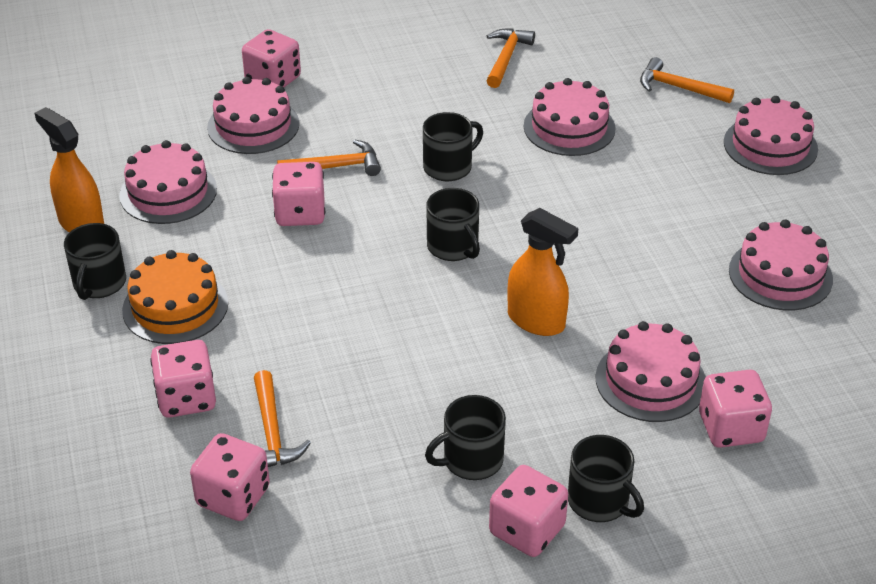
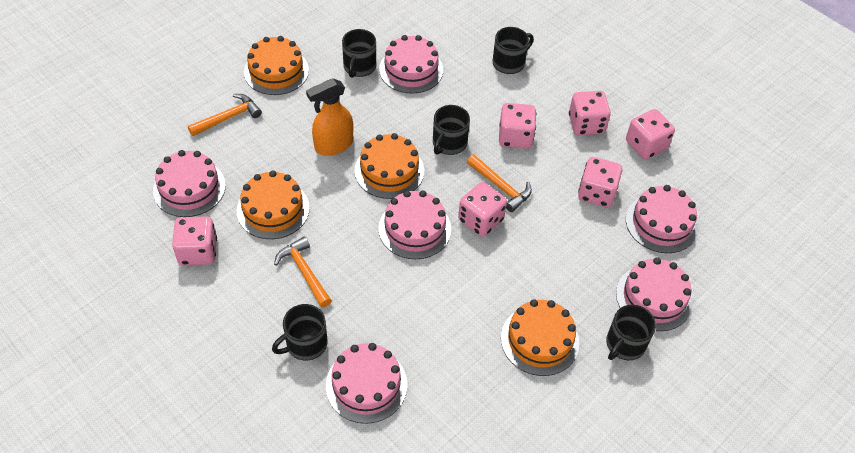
orange cake: [122,250,228,344] = 1 -> [236,170,310,239] [244,36,309,95] [354,133,424,199] [501,299,580,376] = 4
orange hammer: [254,370,311,467] [277,140,381,176] [486,28,535,88] [640,57,734,103] = 4 -> [188,94,262,136] [274,236,332,307] [467,155,532,212] = 3
orange spray bottle: [34,107,104,232] [507,208,578,336] = 2 -> [306,78,353,156] = 1

